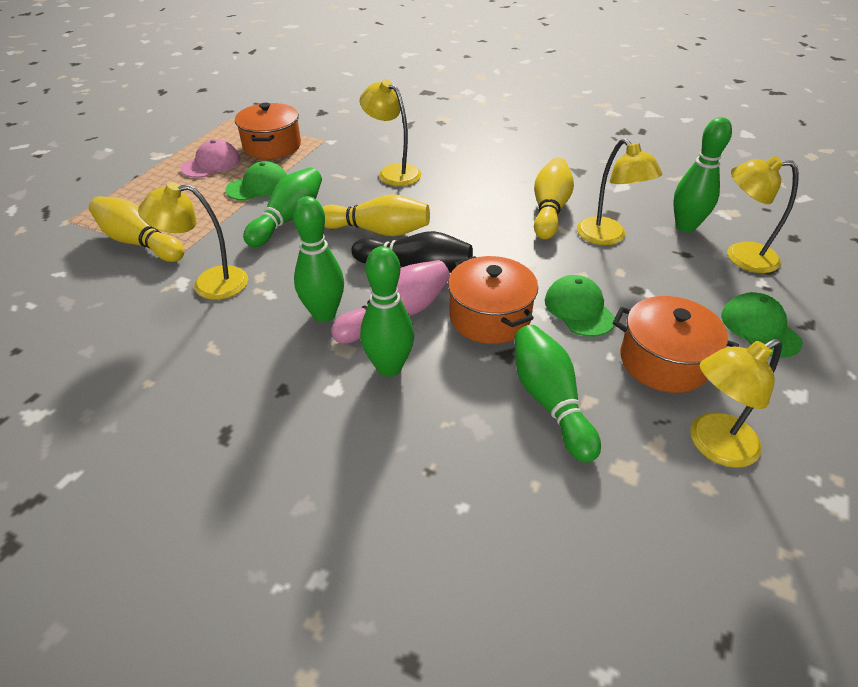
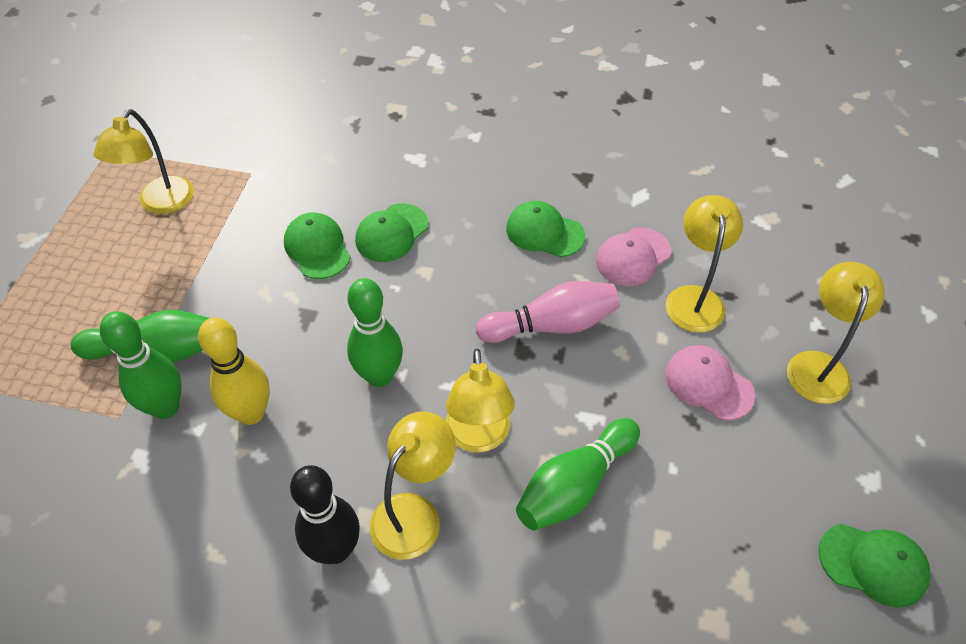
green bowling pin: [243,167,322,247] [293,196,344,322] [360,246,414,377] [514,325,601,463] [673,117,732,232] = 5 -> [71,310,209,362] [100,311,182,419] [347,278,403,387] [516,418,640,531] = 4
green cap: [225,161,287,201] [545,275,615,337] [721,292,803,358] = 3 -> [284,212,351,279] [355,204,429,262] [506,201,585,257] [819,524,931,608] = 4
orange pot: [235,103,301,159] [448,256,538,344] [613,296,739,393] = 3 -> none = 0
pink cap: [180,139,241,178] = 1 -> [596,227,671,286] [665,345,755,421] = 2
yellow bowling pin: [89,196,184,262] [322,194,430,236] [534,158,574,240] = 3 -> [198,317,270,425] = 1

